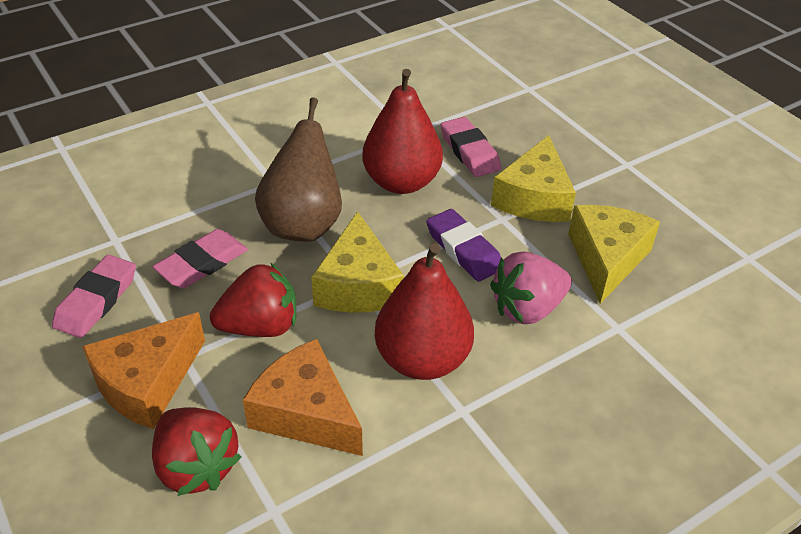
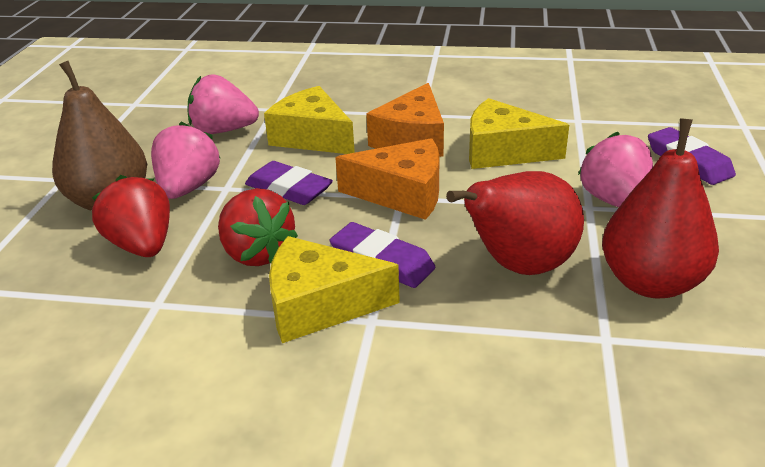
pink eraser: [52,255,136,338] [152,229,248,288] [440,117,501,177] = 3 -> none = 0
pink strawberry: [490,251,572,324] = 1 -> [151,122,220,199] [187,74,259,134] [578,132,653,207] = 3
purple eraser: [426,209,501,282] = 1 -> [245,161,333,205] [330,222,435,288] [648,127,736,185] = 3

